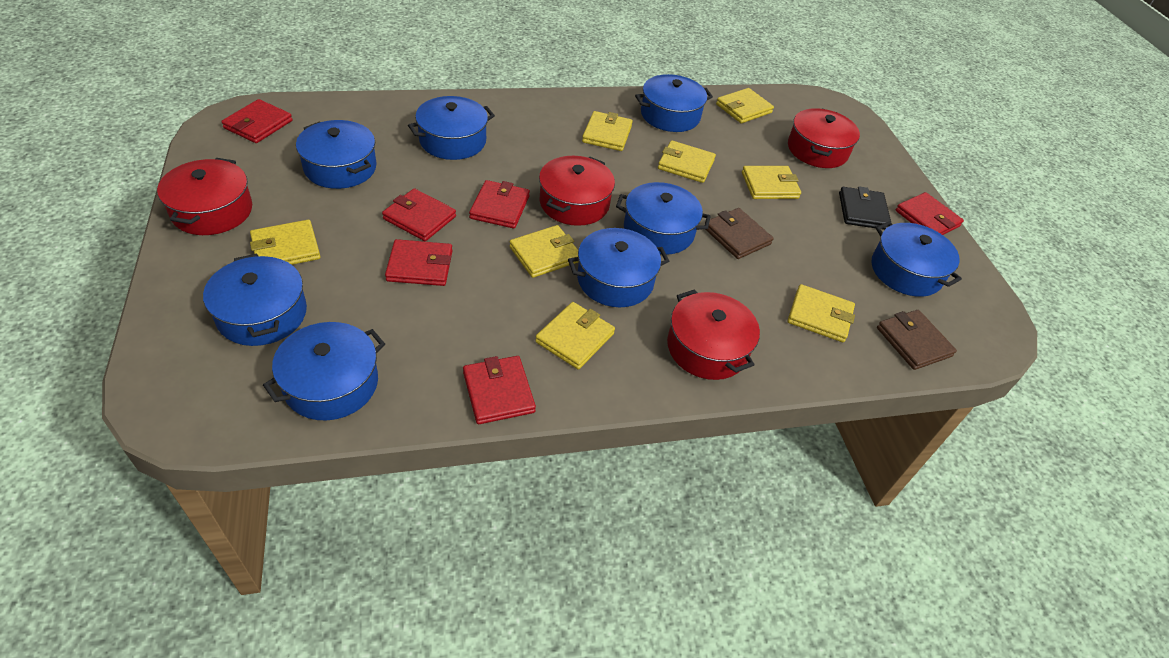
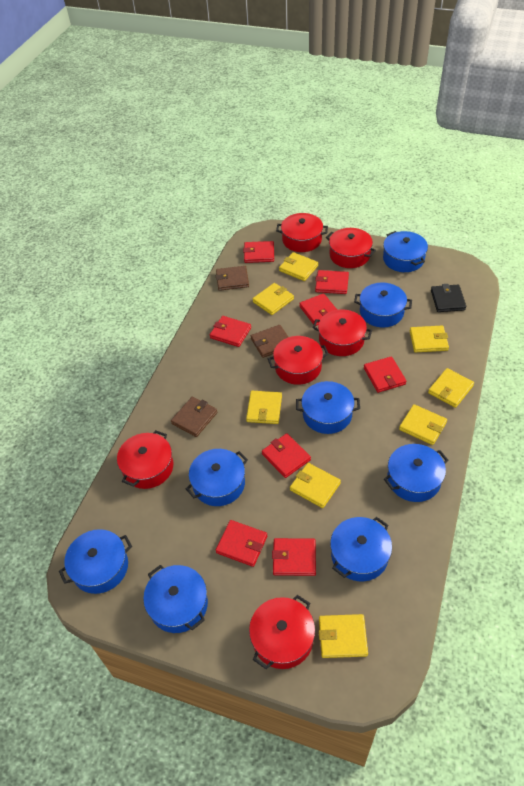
brown wallet: [705,208,773,259] [877,310,957,370] = 2 -> [171,397,217,437] [216,266,249,291] [251,325,288,358] = 3
red pot: [157,158,252,235] [539,156,615,226] [667,289,760,380] [788,108,860,168] = 4 -> [117,430,173,489] [249,595,315,669] [268,336,329,385] [276,213,328,252] [313,309,372,356] [326,228,376,268] = 6
red wallet: [221,99,293,143] [382,188,456,241] [385,239,452,286] [463,356,536,424] [469,180,530,229] [896,192,964,235] = 6 -> [210,316,251,347] [216,520,268,567] [243,241,274,263] [262,433,311,478] [272,538,316,576] [299,293,337,326] [315,270,349,294] [364,356,406,393] = 8

